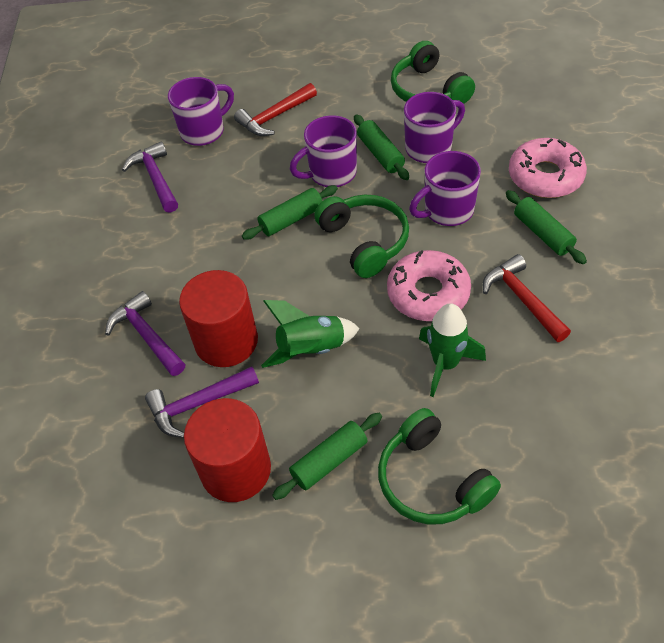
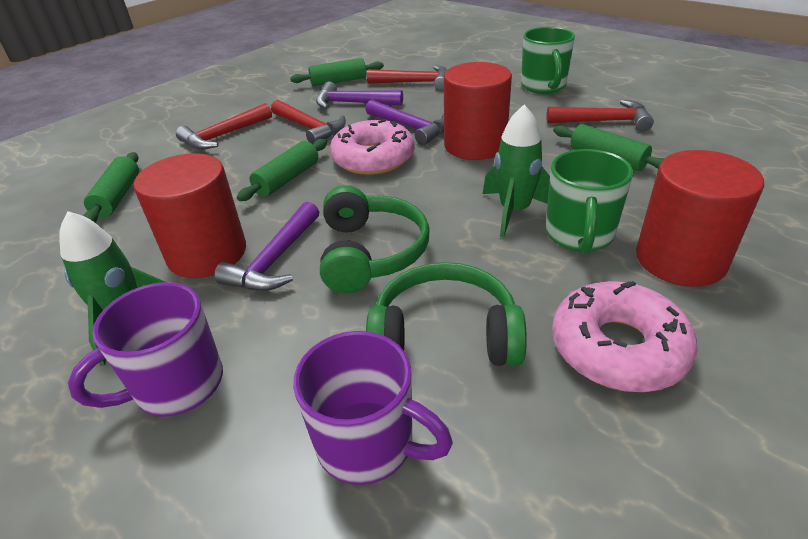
green headphones: [314,195,409,278] [378,408,501,525] [391,41,475,104] = 3 -> [320,185,429,293] [366,262,527,366] = 2
green mug: none = 0 -> [521,27,575,94] [545,149,633,253] = 2
purple mug: [168,77,234,146] [290,115,357,187] [404,92,465,163] [409,151,481,226] = 4 -> [68,282,223,417] [293,331,453,485] = 2
red cylinder: [179,270,258,367] [184,398,271,502] = 2 -> [134,153,246,278] [444,62,512,160] [636,150,764,287] = 3
red hammer: [234,83,317,136] [483,254,571,342] = 2 -> [176,103,272,150] [271,100,346,145] [367,65,447,90] [547,100,654,131] = 4

